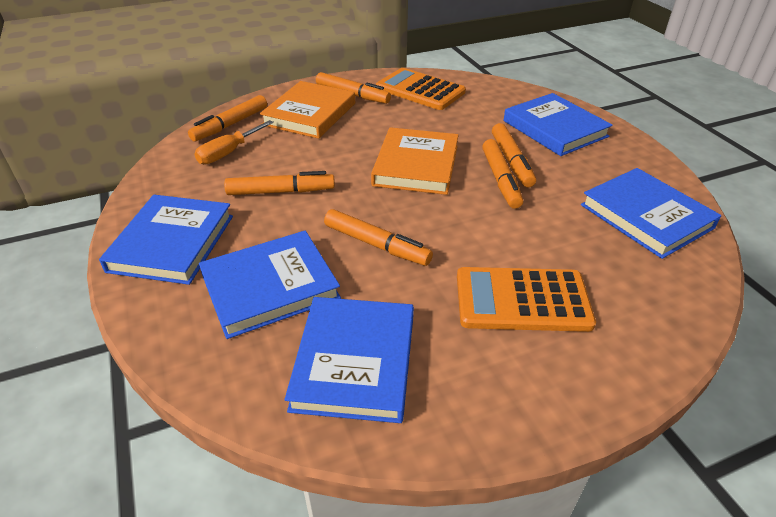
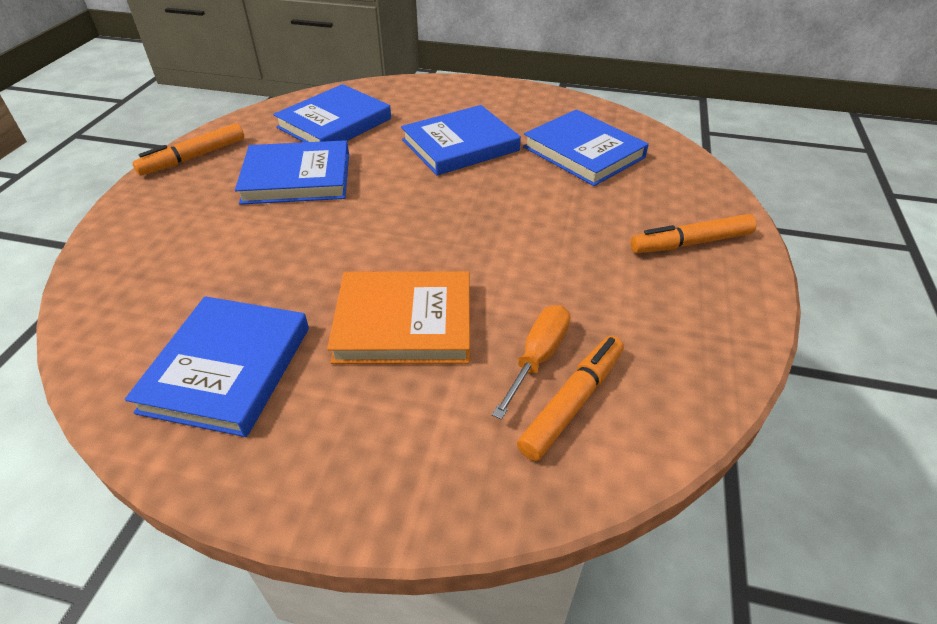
orange book: [260,81,355,139] [371,127,459,195] = 2 -> [327,271,470,364] = 1
orange calculator: [376,68,466,110] [457,267,596,332] = 2 -> none = 0
orange marker: [188,95,267,142] [224,171,335,195] [316,72,391,104] [324,209,433,266] [482,139,523,209] [492,123,536,187] = 6 -> [132,123,244,176] [517,336,624,461] [630,214,756,253] = 3

